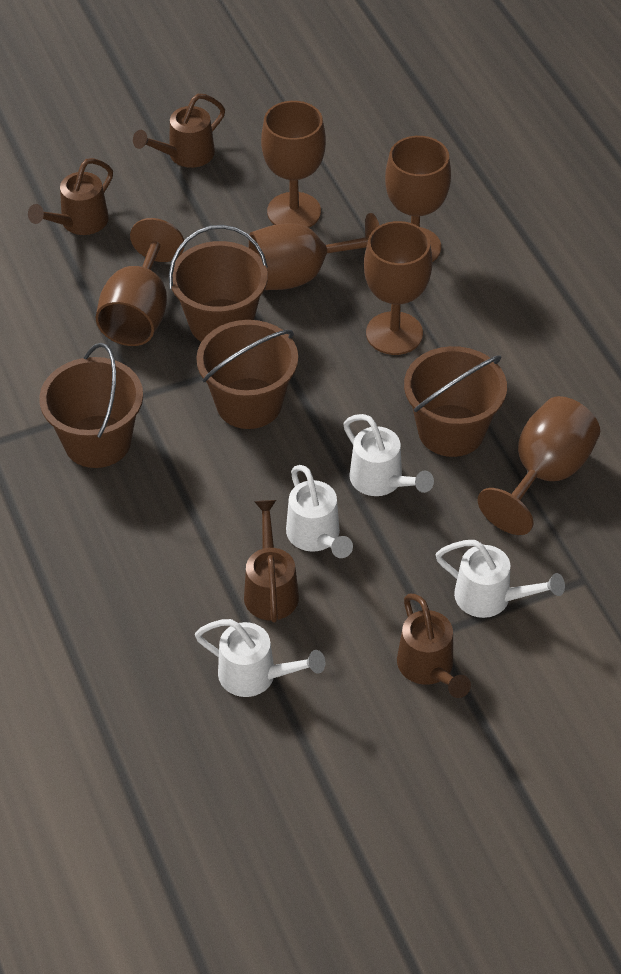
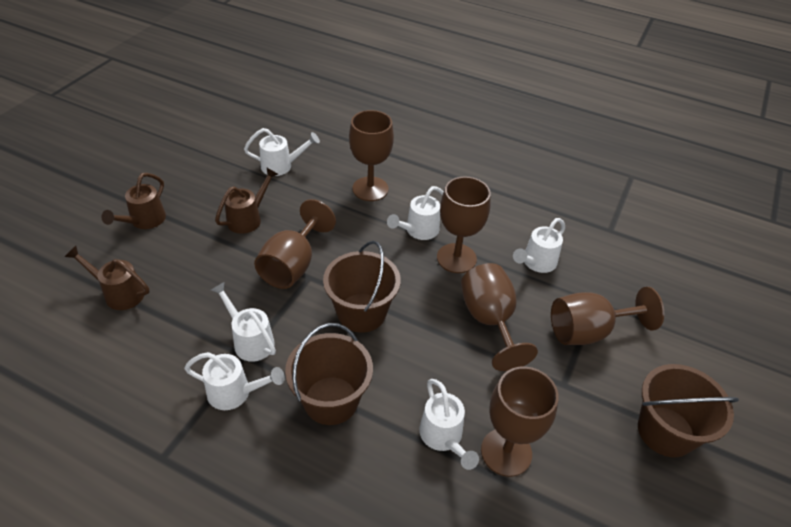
brown bucket: [39,343,143,468] [169,225,268,342] [196,320,298,429] [404,346,507,457] = 4 -> [285,323,373,425] [323,241,401,333] [638,364,739,458] = 3
brown watering can: [28,158,113,235] [133,94,225,168] [244,500,299,623] [397,594,471,698] = 4 -> [65,246,150,310] [102,173,166,229] [215,168,278,234] = 3
white watering can: [195,619,325,697] [286,465,353,558] [343,414,434,496] [435,540,565,618] = 4 -> [184,352,285,410] [211,282,276,362] [244,128,320,176] [387,186,444,240] [419,379,479,470] [513,218,565,273] = 6

